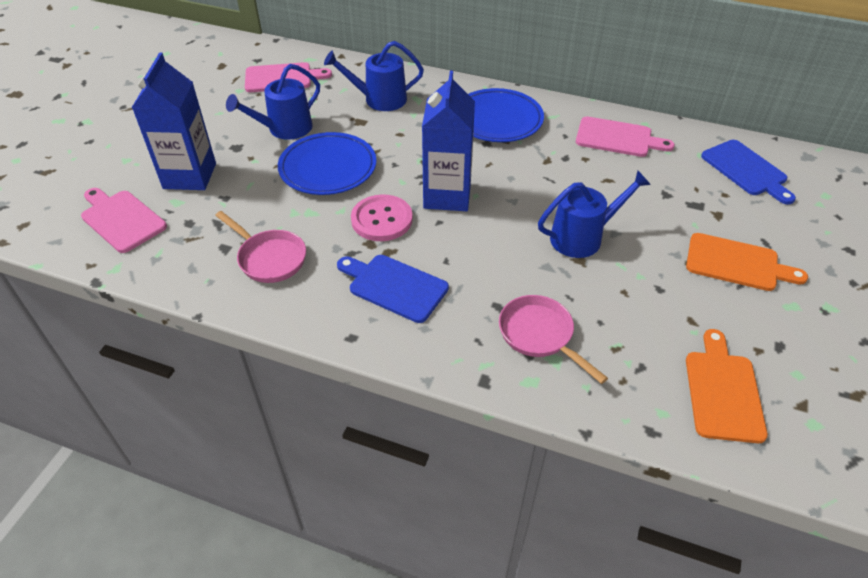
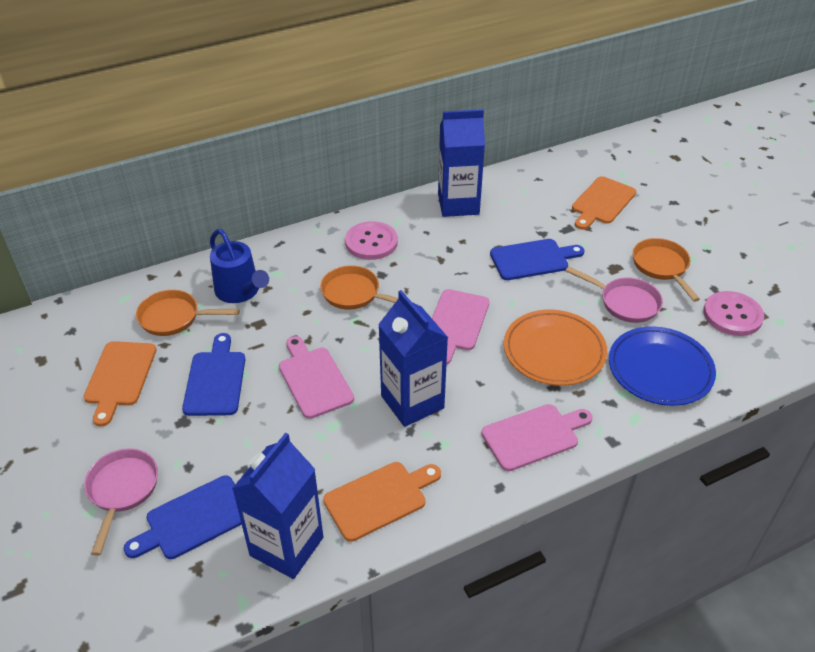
blue carton: [132,52,216,190] [422,71,475,211] = 2 -> [232,432,323,579] [378,290,448,427] [438,109,485,217] = 3
blue cutting board: [337,255,449,323] [701,140,796,204] = 2 -> [123,476,242,559] [182,333,246,416] [490,239,585,280] = 3
blue plate: [278,132,376,195] [468,88,544,142] = 2 -> [609,326,716,406] = 1
blue watering can: [226,64,320,140] [324,41,424,111] [538,171,651,258] = 3 -> [210,229,269,303] = 1
orange cutting board: [686,233,808,291] [686,329,768,443] = 2 -> [84,341,156,426] [323,462,441,542] [572,176,636,230] = 3
orange pan: none = 0 -> [136,290,240,336] [320,265,414,310] [633,238,700,302] = 3
orange plate: none = 0 -> [504,309,607,386] = 1
pink button: [351,194,413,241] = 1 -> [345,221,398,260] [703,291,764,336] = 2

